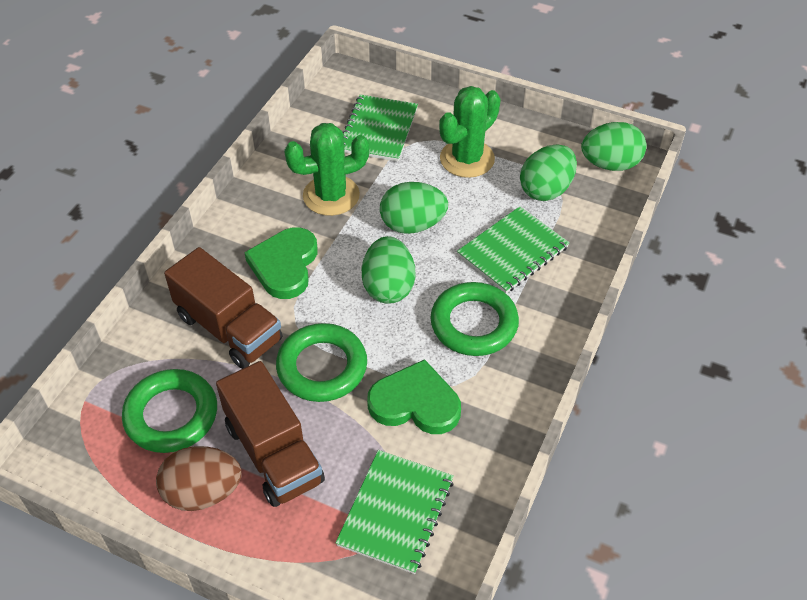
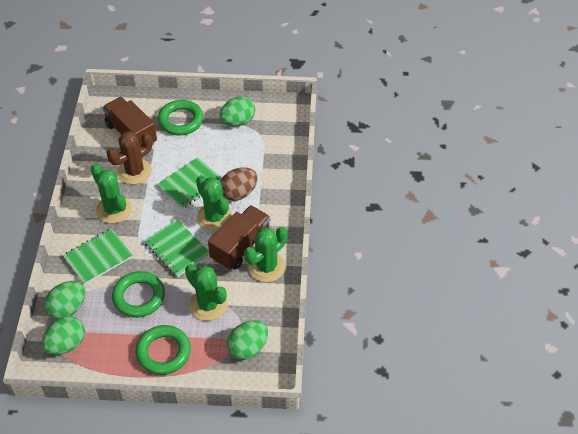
brown cactus: none = 0 -> [107,131,152,184] = 1
green cactus: [284,123,370,216] [439,86,501,178] = 2 -> [91,163,132,223] [185,264,227,321] [196,175,232,231] [244,227,288,282] = 4
green heart: [244,227,317,299] [367,359,461,434] = 2 -> none = 0

